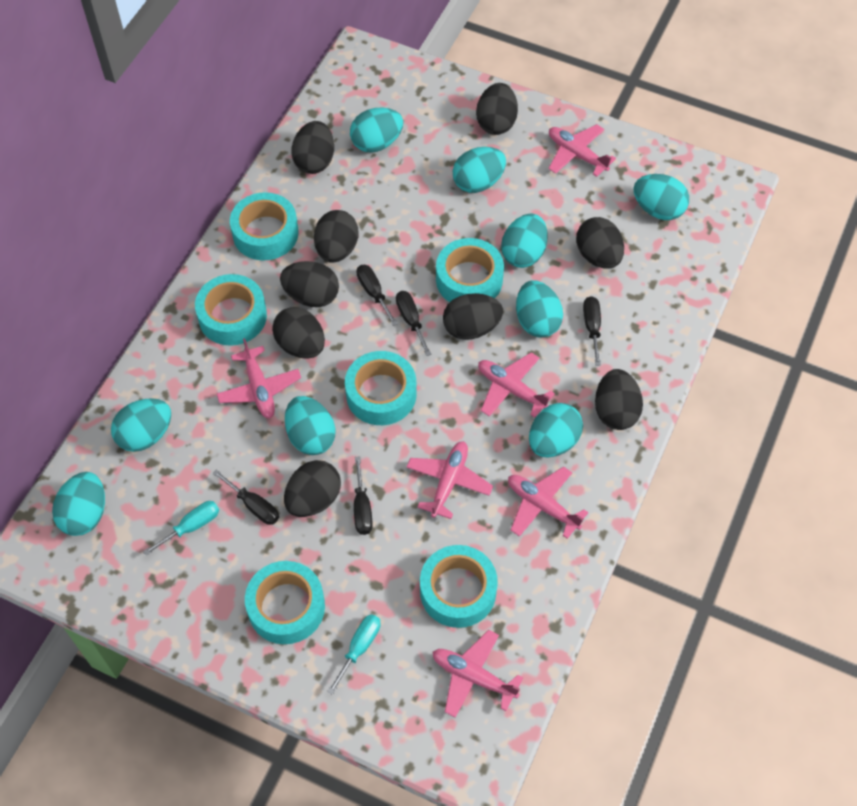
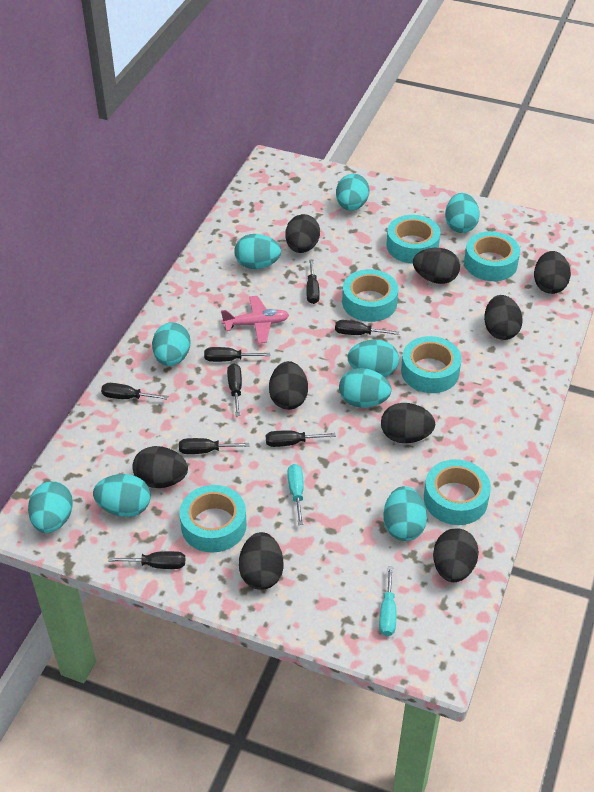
black screwdriver: [213,469,279,525] [354,456,373,535] [356,265,398,326] [396,291,431,356] [583,296,601,366] = 5 -> [101,383,169,400] [108,551,185,569] [179,438,250,454] [204,347,270,362] [227,363,242,416] [266,430,336,447] [306,259,320,304] [335,320,400,335] = 8
pink plane: [217,338,301,418] [406,441,493,519] [433,630,523,718] [478,352,555,418] [508,466,589,539] [548,124,616,177] = 6 -> [221,296,289,344] = 1

